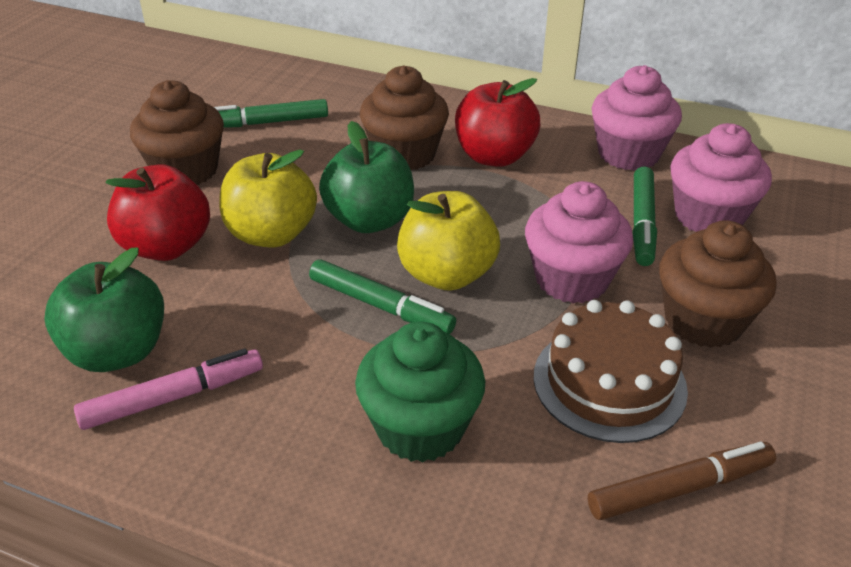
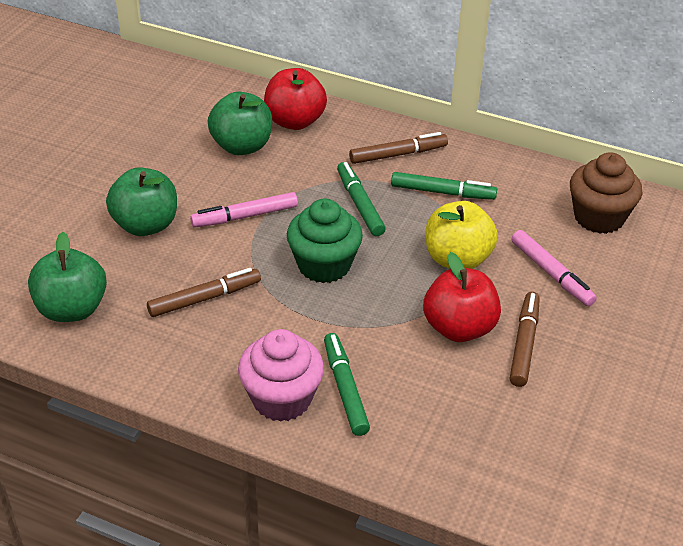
brown cake: [534,300,688,443] = 1 -> none = 0
brown cupcake: [130,80,224,185] [360,65,449,170] [659,220,777,348] = 3 -> [570,152,643,234] = 1
brown marker: [588,442,776,520] = 1 -> [147,268,261,317] [349,132,448,164] [510,292,540,387] = 3
green apple: [44,248,164,372] [319,121,414,233] = 2 -> [28,232,107,322] [106,167,177,236] [208,92,272,155] = 3
pink cupcake: [525,181,633,303] [591,65,682,171] [670,123,772,232] = 3 -> [238,329,324,422] = 1
pink marker: [74,349,263,430] = 1 -> [190,192,298,228] [511,230,597,306] = 2
yellow apple: [220,150,317,248] [397,191,500,291] = 2 -> [426,201,498,269] = 1

